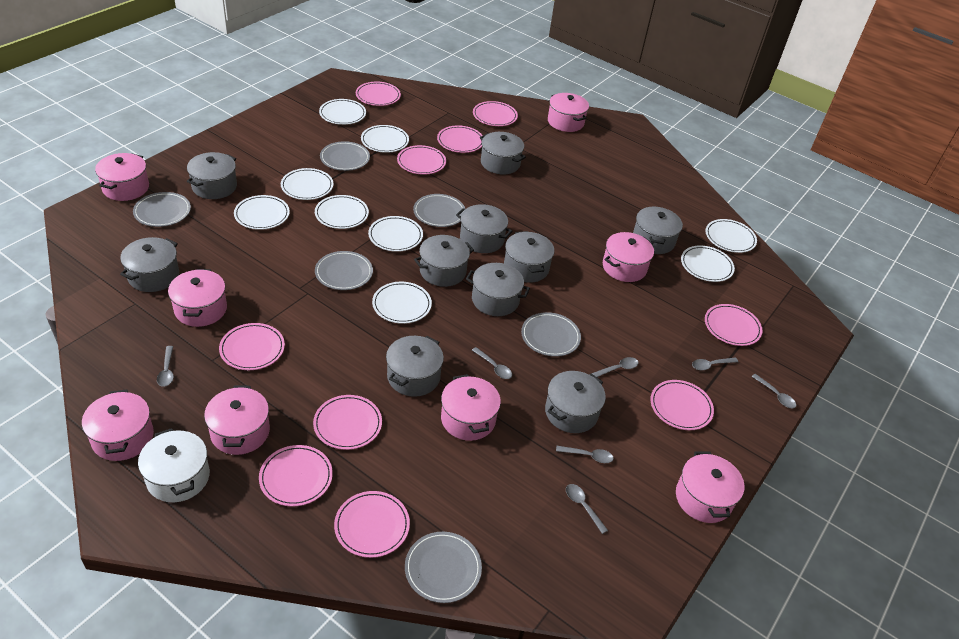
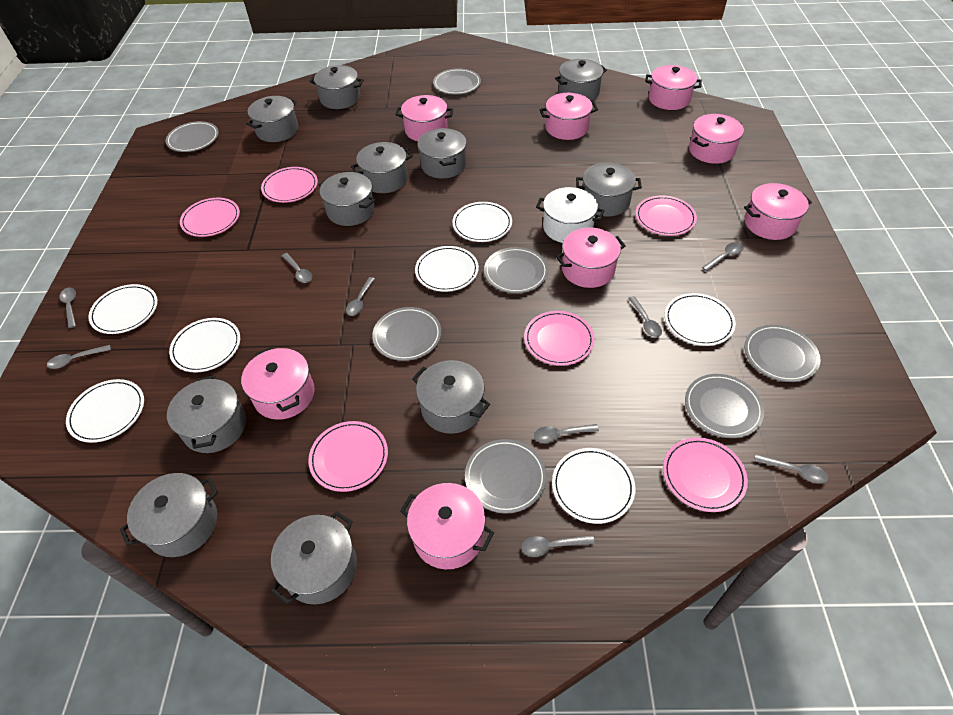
grey plate: [133,192,191,227] [315,251,373,290] [320,141,370,171] [405,532,482,603] [413,194,465,227] [521,312,581,357] = 6 -> [166,121,219,152] [372,307,441,361] [433,68,481,95] [465,439,546,514] [484,247,548,293] [685,374,764,438] [745,325,821,382] = 7
grey pot: [120,237,179,292] [187,152,237,199] [386,336,444,397] [414,235,474,287] [456,204,513,253] [466,263,530,316] [480,132,526,174] [504,231,554,283] [545,371,606,433] [633,206,683,254] = 10 -> [120,473,218,557] [167,375,246,453] [247,96,298,142] [271,511,357,604] [309,65,364,109] [319,172,376,226] [351,142,413,193] [412,360,490,434] [417,128,467,179] [555,59,607,101] [576,162,642,217] = 11
grey spoon: [157,346,174,387] [472,347,512,379] [556,446,614,463] [566,484,608,534] [591,357,638,377] [692,357,738,371] [751,374,796,408] = 7 -> [47,345,111,369] [59,287,76,328] [282,253,312,283] [346,277,375,316] [521,535,595,557] [534,424,599,443] [628,296,662,337] [702,242,744,271] [754,454,829,484] = 9
pink plate: [219,323,285,370] [259,445,333,507] [313,395,382,450] [334,491,410,558] [356,82,401,106] [397,145,446,175] [437,125,483,153] [473,101,518,126] [650,380,714,430] [705,304,763,346] = 10 -> [180,198,240,237] [261,167,318,203] [308,421,388,492] [524,311,595,366] [635,195,697,236] [663,438,748,512] = 6
white plate: [234,195,290,230] [281,168,333,200] [315,195,369,229] [319,99,366,125] [361,125,409,153] [368,216,423,252] [372,282,432,324] [681,246,735,282] [706,219,757,253] = 9 -> [66,379,144,443] [88,284,158,334] [169,318,240,373] [415,246,479,292] [452,202,512,242] [552,448,635,524] [665,293,736,346] = 7

